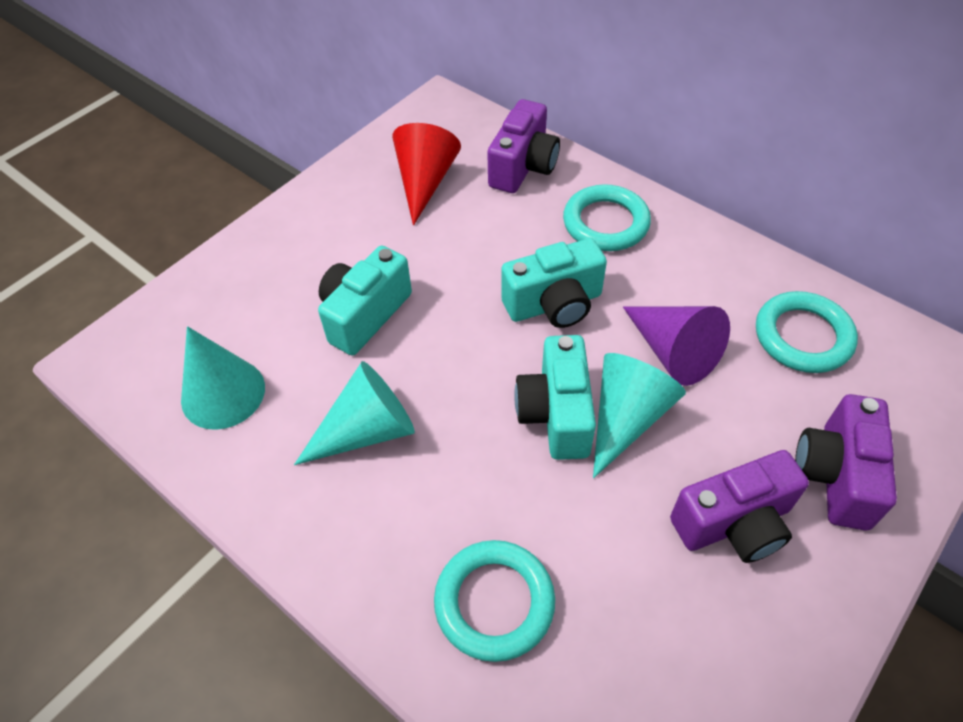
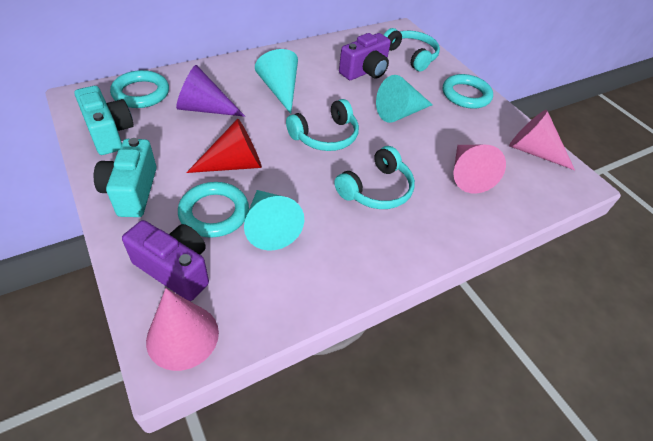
pink cone: none = 0 -> [146,288,219,371] [454,145,506,194] [509,110,575,170] = 3
purple camera: [487,99,560,193] [670,450,809,563] [795,394,897,531] = 3 -> [122,220,209,301] [339,33,391,80] = 2
turquoise camera: [318,246,412,355] [501,238,607,328] [514,335,596,460] = 3 -> [74,86,134,155] [94,138,157,217] = 2
turquoise headphones: none = 0 -> [286,99,359,151] [334,146,415,209] [384,28,440,71] = 3

